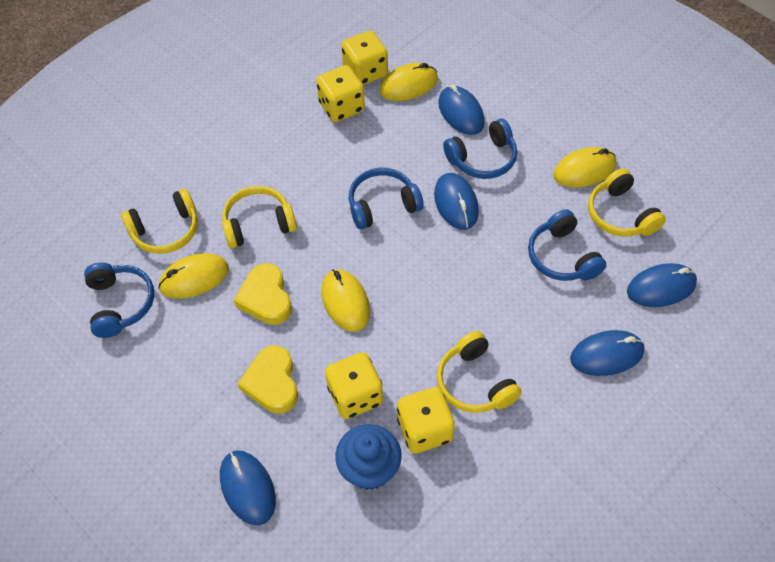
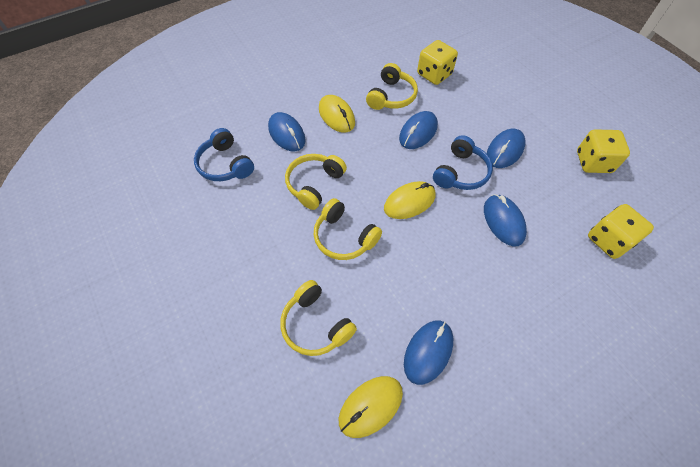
blue cupcake: [335,424,402,490] = 1 -> none = 0
blue headphones: [84,262,154,338] [349,168,424,229] [443,119,517,179] [528,209,606,281] = 4 -> [194,128,254,181] [433,135,493,190] = 2
yellow dice: [316,65,365,122] [325,352,383,419] [341,31,388,85] [397,387,455,454] = 4 -> [417,40,458,85] [577,129,630,173] [588,204,654,259] = 3
yellow heart: [234,263,292,325] [237,345,298,414] = 2 -> none = 0
yellow mouse: [158,253,229,298] [322,269,370,332] [379,63,438,101] [553,147,616,188] = 4 -> [319,95,355,133] [339,376,403,438] [384,181,435,219] = 3

